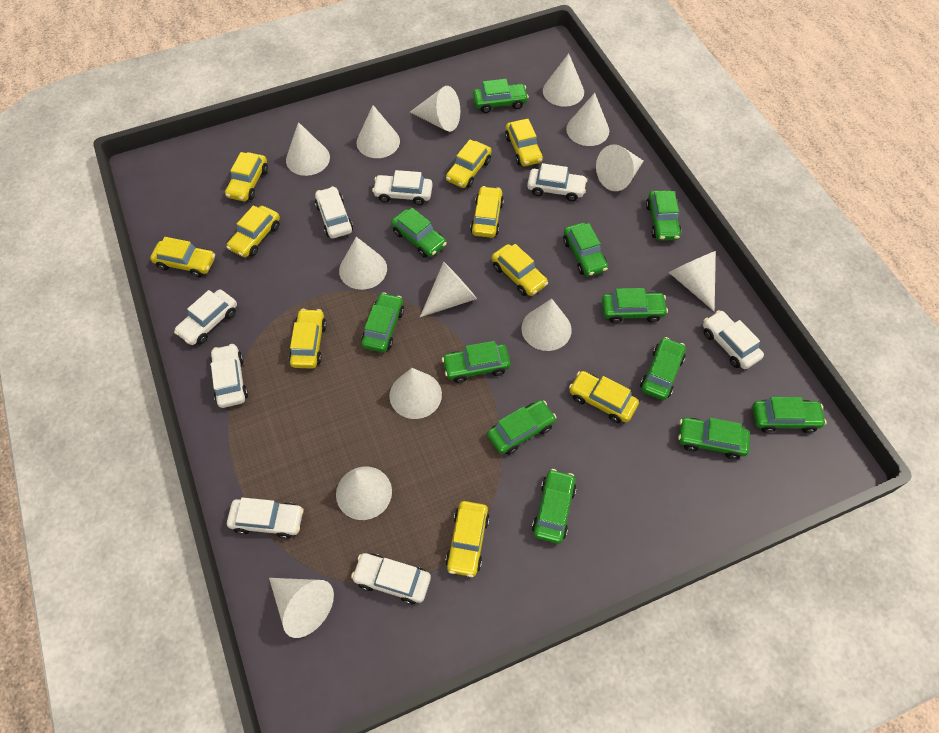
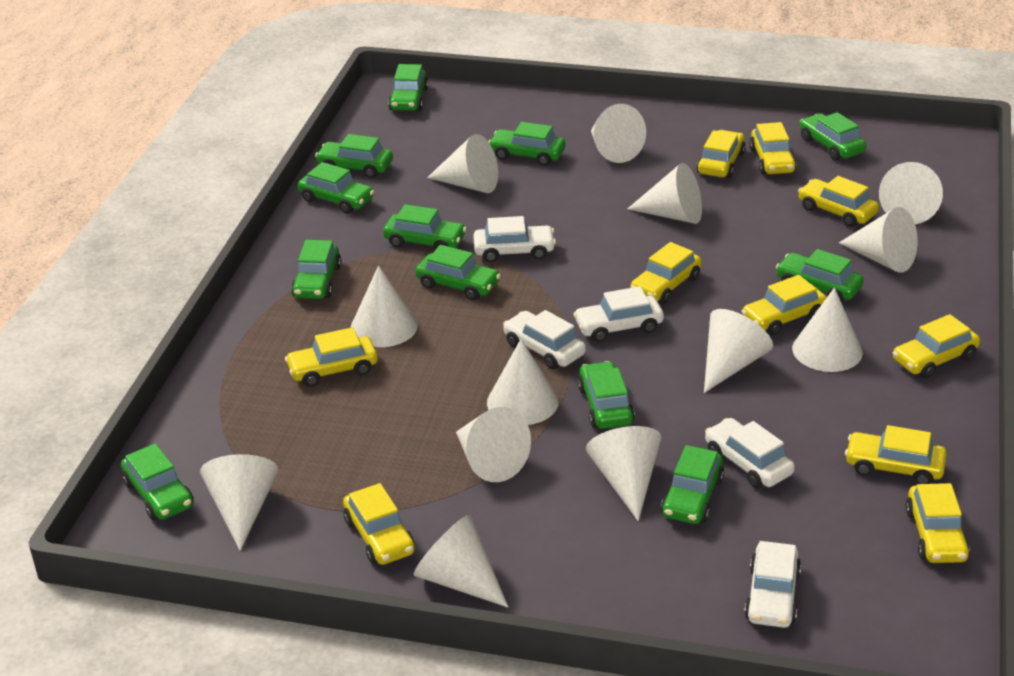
white car: [174,289,237,345] [210,344,248,408] [227,497,304,539] [315,186,353,238] [351,553,431,605] [372,170,433,205] [527,163,587,201] [703,310,764,369] = 8 -> [473,216,556,262] [503,310,586,370] [573,286,664,342] [705,418,795,488] [744,541,801,628] = 5

